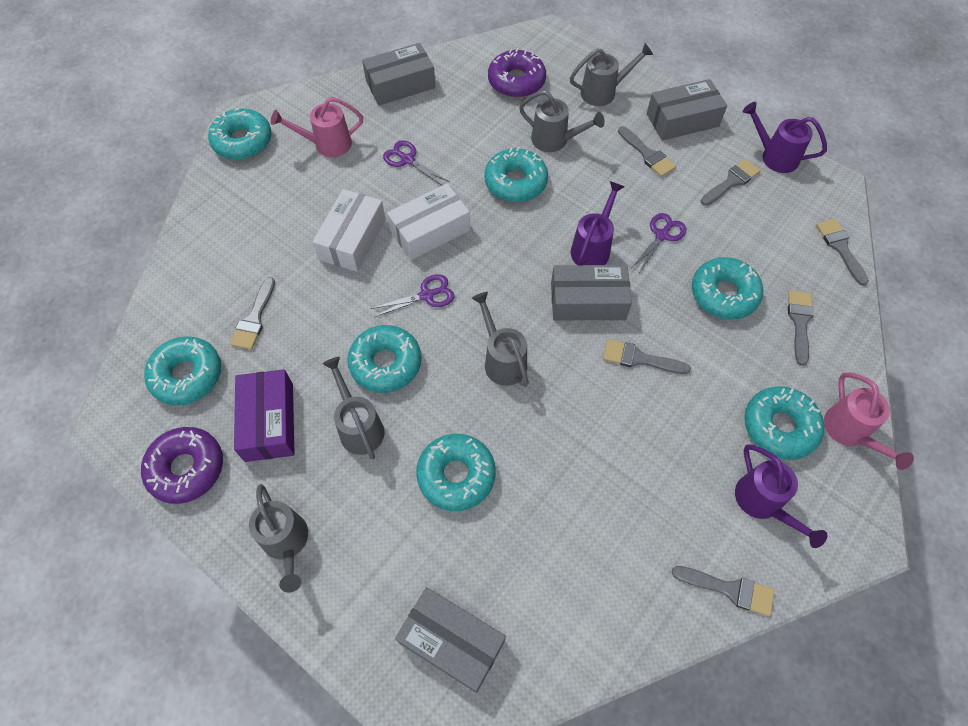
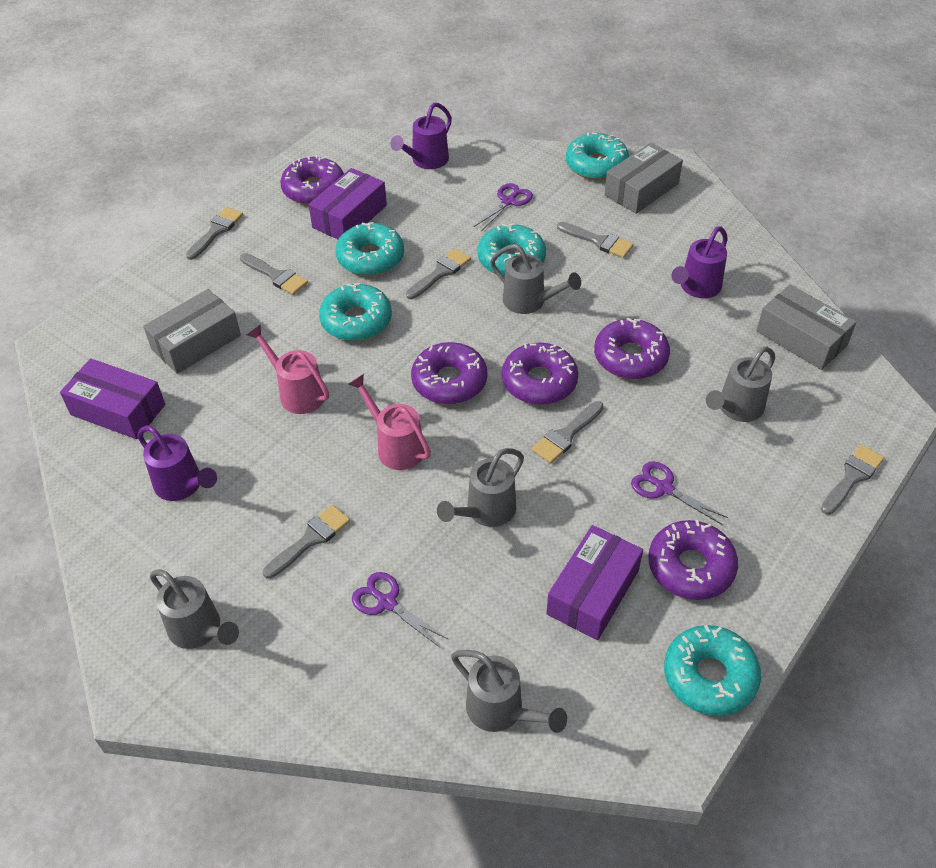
grey box: [362,43,436,105] [395,587,506,693] [551,265,632,320] [647,79,727,141] = 4 -> [143,289,241,374] [604,143,683,214] [756,284,857,370] = 3
purple box: [234,369,295,462] = 1 -> [60,358,165,439] [308,168,387,239] [546,525,643,640] = 3
purple donut: [141,427,223,504] [488,48,546,98] = 2 -> [280,155,344,205] [411,342,487,404] [502,343,579,405] [594,318,670,379] [648,520,738,600] = 5
turquoise donut: [144,336,221,405] [208,108,272,160] [347,325,421,393] [416,434,496,511] [484,147,548,202] [692,257,763,319] [744,386,824,460] = 7 -> [319,283,392,341] [335,222,404,276] [477,224,546,277] [566,132,629,180] [664,625,761,716] = 5
white box: [312,189,385,272] [387,183,470,260] = 2 -> none = 0

